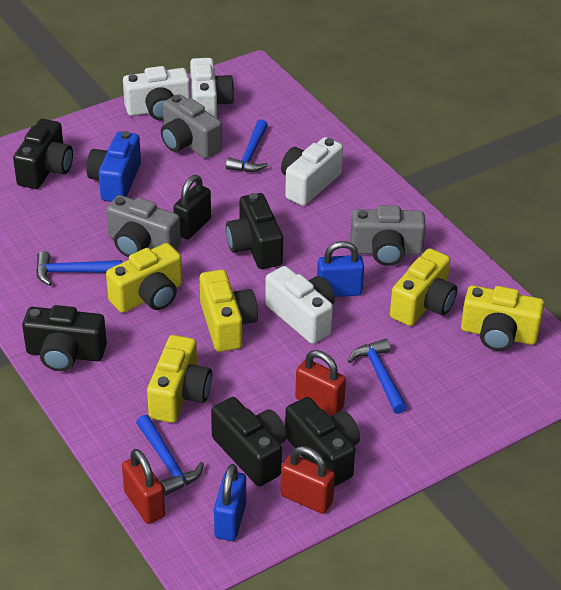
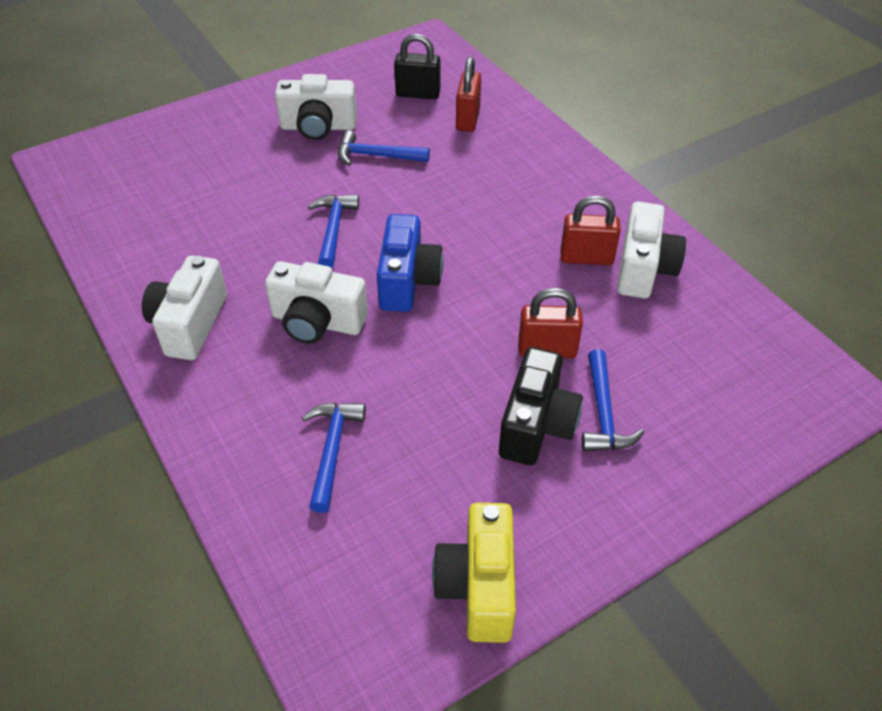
black camera: [13,119,73,189] [22,305,107,371] [211,397,287,486] [226,193,283,269] [285,397,360,487] = 5 -> [499,347,583,465] = 1
blue padlock: [214,464,246,541] [317,241,364,297] = 2 -> none = 0
grey camera: [106,195,181,257] [161,94,222,159] [350,205,426,266] = 3 -> none = 0
yellow camera: [106,243,182,313] [147,335,212,423] [200,269,258,352] [390,248,457,326] [461,285,544,351] = 5 -> [432,503,516,643] = 1

